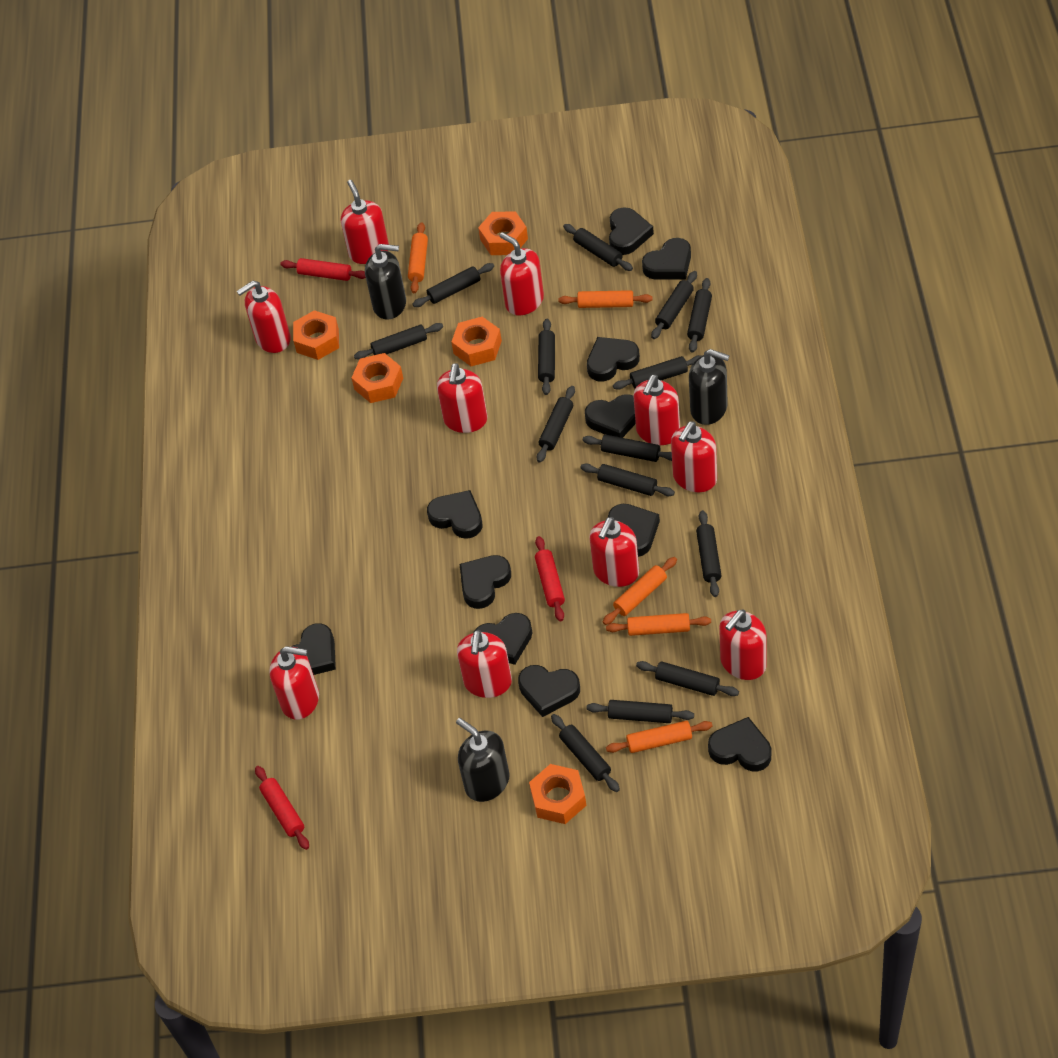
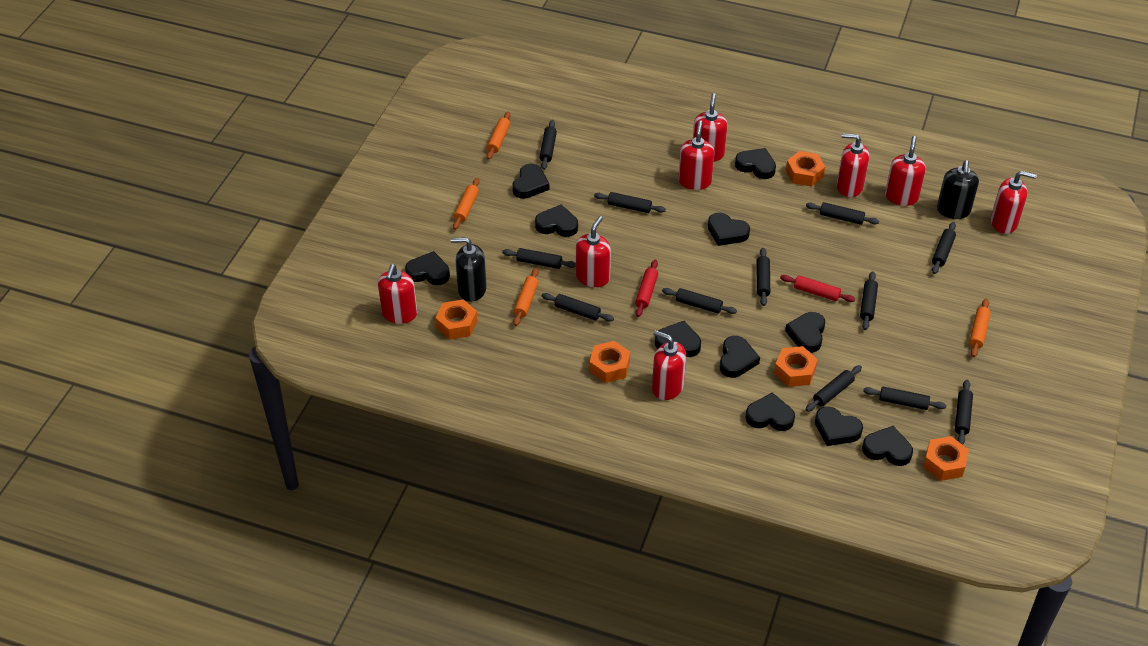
black rolling pin: [354,323,443,360] [412,263,494,307] [537,386,575,463] [538,319,555,395] [551,714,620,792] [563,224,633,271] [580,463,675,497] [583,435,672,462] [586,700,694,723] [613,355,701,390] [636,661,739,696] [651,271,697,339] [687,278,712,353] [696,510,722,597] = 14 -> [502,248,576,269] [539,120,557,170] [542,293,614,322] [594,192,666,213] [662,288,737,314] [757,248,770,306] [806,202,879,225] [806,365,862,412] [860,271,878,330] [863,387,947,410] [932,222,956,274] [955,380,973,445] = 12
black soap dispenser: [365,244,406,320] [456,718,510,802] [689,349,730,425] = 3 -> [451,237,487,302] [937,160,979,219] = 2
orange rolling pin: [408,222,428,293] [558,290,653,308] [603,557,677,625] [606,613,711,636] [606,721,713,753] = 5 -> [453,178,480,230] [486,112,511,160] [513,268,539,326] [969,299,991,357] = 4
red rolling pin: [255,766,309,850] [280,258,366,281] [535,536,565,621] = 3 -> [635,260,658,317] [780,275,855,302] = 2
red soap dispenser: [237,280,291,353] [269,646,319,720] [341,180,389,264] [437,363,487,433] [457,630,512,698] [500,232,544,315] [590,517,639,587] [634,375,680,445] [671,421,717,492] [719,609,767,680] = 10 -> [378,264,417,324] [576,216,611,287] [652,330,686,400] [678,120,714,190] [693,93,727,162] [837,133,869,197] [885,136,926,206] [991,171,1037,234] = 8

